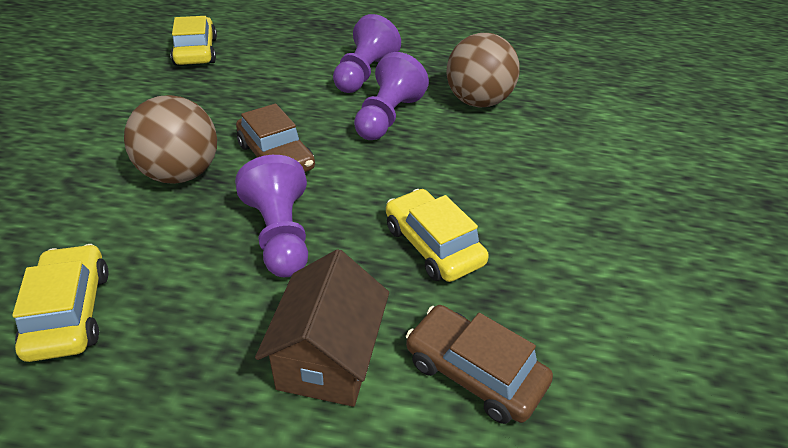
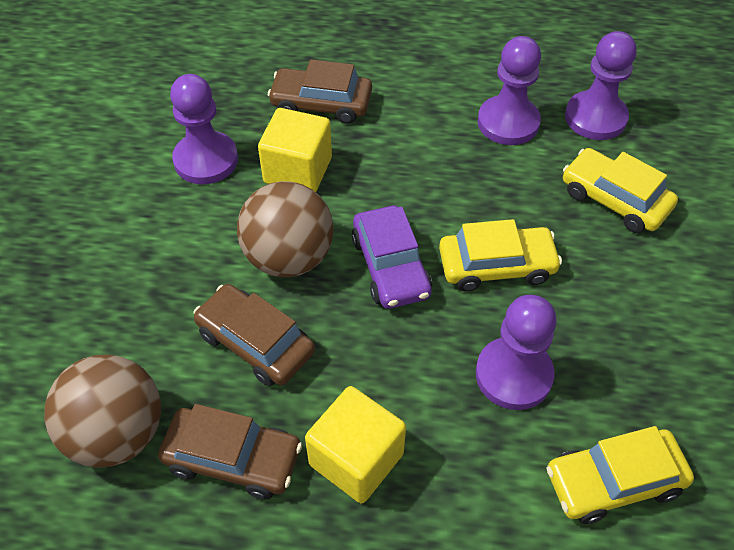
brown car: [236,104,315,172] [406,305,553,424] = 2 -> [158,404,302,499] [194,284,315,386] [268,59,372,124] = 3
brown house: [255,249,389,407] = 1 -> none = 0
purple car: none = 0 -> [352,206,432,309] = 1
purple pawn: [235,155,308,277] [333,14,401,93] [354,52,429,140] = 3 -> [170,74,238,184] [476,295,556,410] [478,36,541,145] [565,31,637,140] = 4
yellow cube: none = 0 -> [258,108,332,192] [305,386,406,503] = 2

